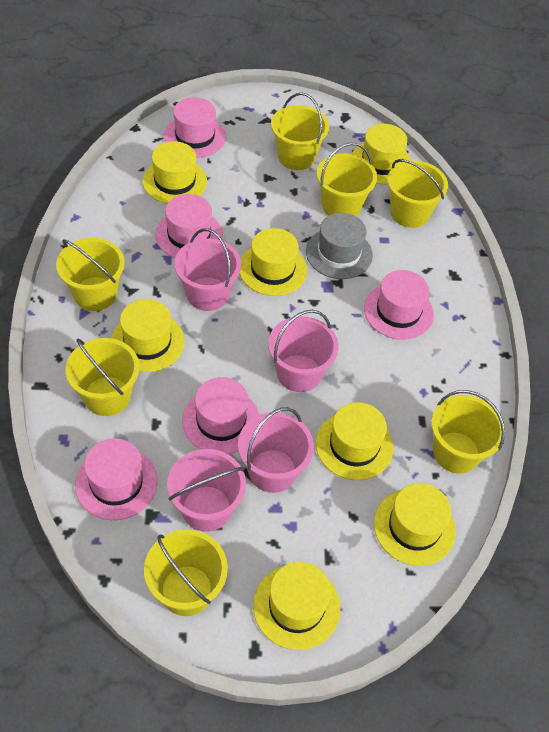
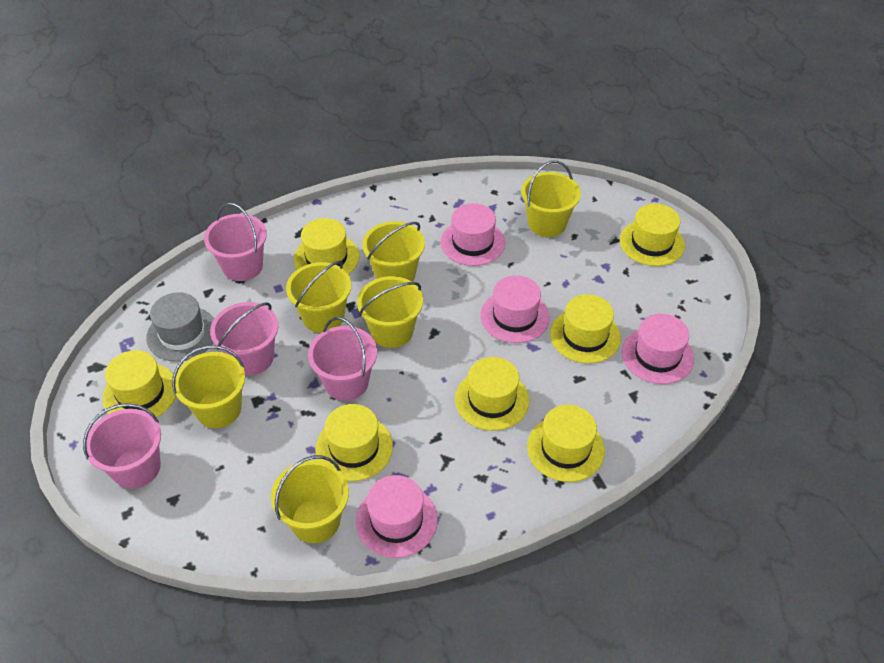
pink hat: [75,438,158,520] [155,194,223,258] [164,97,226,158] [182,377,259,454] [364,270,434,340] = 5 -> [356,475,438,558] [441,203,505,266] [480,275,550,343] [622,314,694,384] = 4
yellow bucket: [56,238,125,311] [65,338,139,416] [144,530,228,616] [271,93,329,170] [316,142,377,217] [387,159,448,228] [431,390,505,474] = 7 -> [172,345,245,428] [271,455,349,543] [286,261,352,333] [357,276,423,348] [362,221,425,282] [521,160,581,237] = 6

